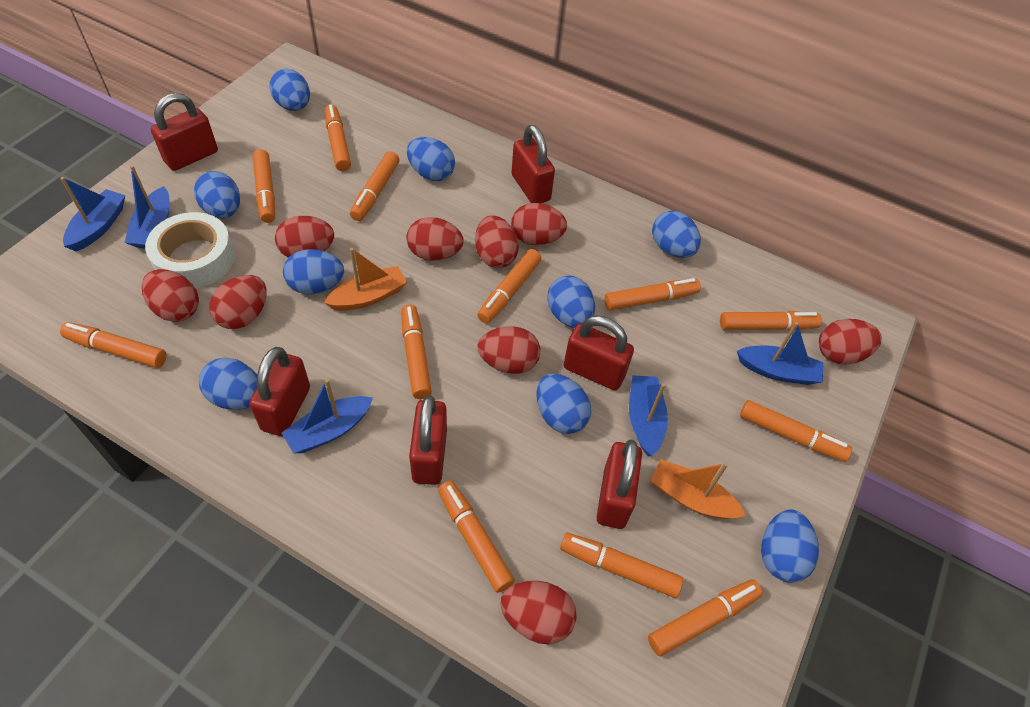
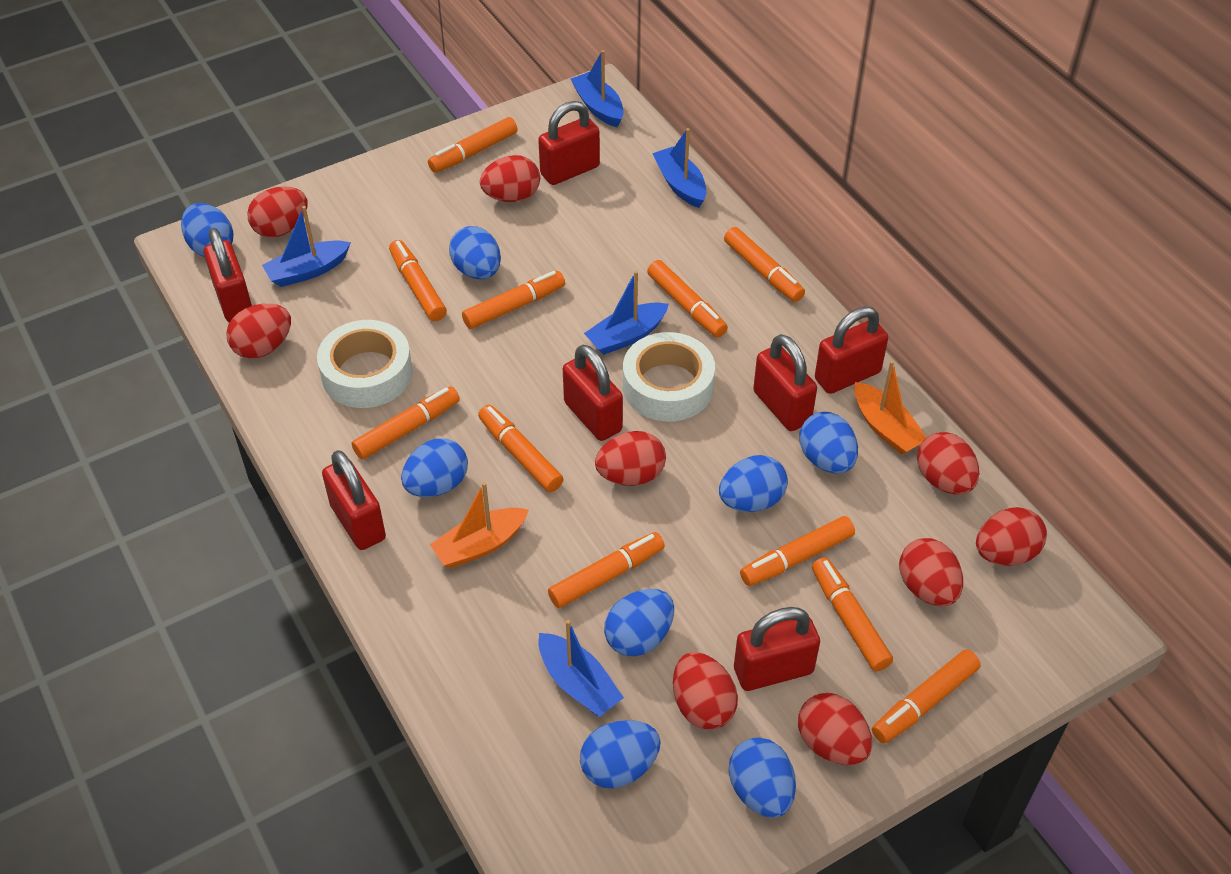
blue egg: [194,171,240,218] [199,358,257,410] [269,69,310,111] [283,249,344,294] [407,137,455,181] [536,374,591,434] [547,276,595,328] [652,211,701,258] [761,509,819,583] = 9 -> [181,203,234,257] [401,438,468,497] [449,226,501,279] [580,720,661,788] [604,589,674,657] [719,455,788,512] [729,737,796,818] [799,412,858,473] = 8
orange marker: [60,322,167,368] [253,149,275,223] [325,105,351,171] [350,151,400,221] [401,305,432,399] [438,481,515,593] [477,249,541,324] [560,533,683,598] [604,278,701,310] [648,579,763,656] [720,311,822,330] [740,400,852,462] = 12 -> [352,386,460,460] [389,240,447,321] [428,117,517,173] [462,271,565,329] [478,405,563,492] [548,532,665,608] [647,260,728,337] [724,227,805,302] [740,516,855,586] [812,557,893,671] [872,649,981,743] = 11
red padlock: [151,93,218,171] [249,347,310,436] [409,395,447,485] [512,125,555,203] [564,316,634,390] [596,439,642,529] = 6 -> [204,228,252,322] [322,450,386,550] [538,101,600,185] [563,345,623,441] [734,607,820,691] [753,334,817,431] [815,306,888,394] = 7
white tape: [145,212,235,288] = 1 -> [317,320,413,408] [623,332,715,421] = 2

